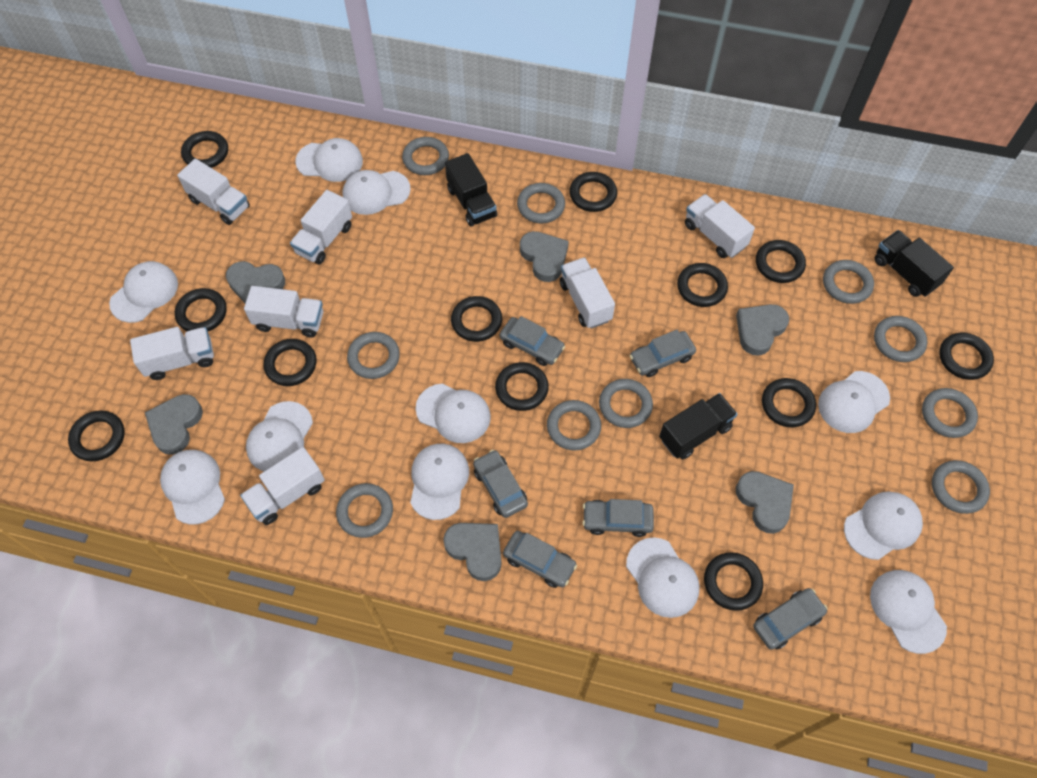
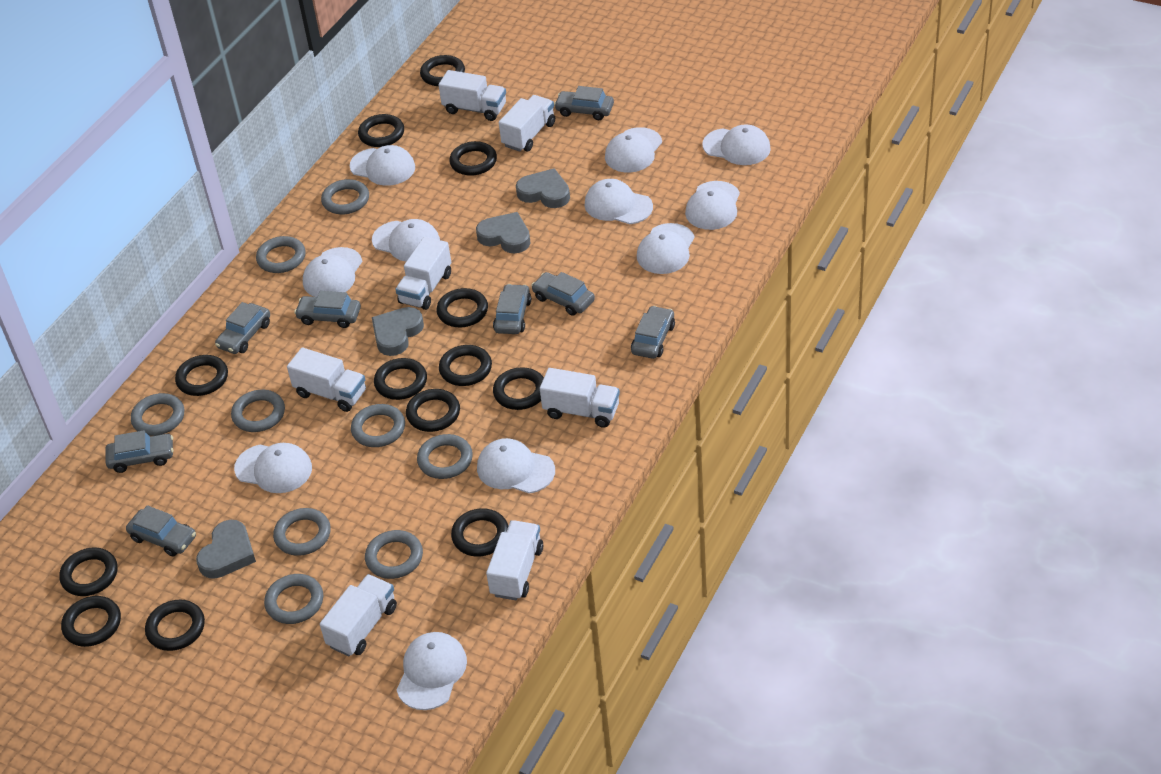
black ring: [68,410,125,461] [175,288,227,331] [181,131,228,168] [264,339,316,386] [451,296,502,342] [495,362,549,411] [570,172,617,212] [677,263,728,307] [704,552,763,611] [756,240,806,283] [762,378,816,427] [939,333,994,380] = 12 -> [59,547,117,596] [61,596,121,647] [145,600,205,651] [175,355,228,396] [358,114,404,147] [374,358,427,400] [406,389,460,432] [420,55,465,86] [437,288,488,327] [439,345,492,386] [449,141,497,176] [451,508,508,556] [493,367,544,410] = 13
black truck: [445,153,497,227] [659,393,738,459] [874,230,954,297] = 3 -> none = 0
grey car: [473,450,528,518] [500,316,565,366] [503,531,577,588] [583,499,654,537] [630,330,696,377] [753,588,828,650] = 6 -> [105,430,173,473] [126,505,196,557] [215,302,270,354] [294,291,361,328] [493,284,531,334] [531,272,595,316] [554,86,614,120] [631,306,675,359] = 8
grey heart: [145,394,203,455] [226,261,285,303] [443,523,502,581] [520,231,569,282] [736,304,789,356] [736,471,794,534] = 6 -> [196,520,256,579] [372,307,424,356] [476,212,530,254] [516,168,570,208] = 4
grey ring: [336,483,393,538] [347,332,400,379] [402,137,449,175] [517,183,565,223] [547,400,601,451] [599,379,653,428] [823,260,874,304] [874,316,927,362] [922,388,978,438] [932,460,990,514] = 10 -> [131,393,184,436] [231,390,285,432] [256,236,306,273] [264,574,323,624] [273,508,331,556] [321,179,369,214] [351,404,405,447] [365,530,423,579] [417,434,473,479] = 9

